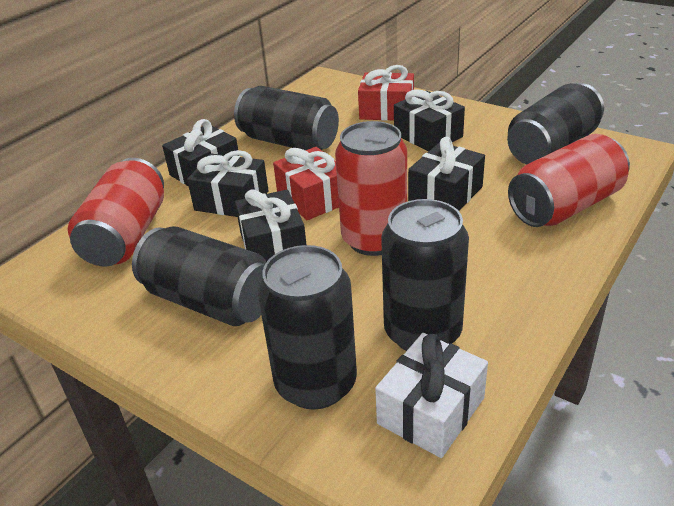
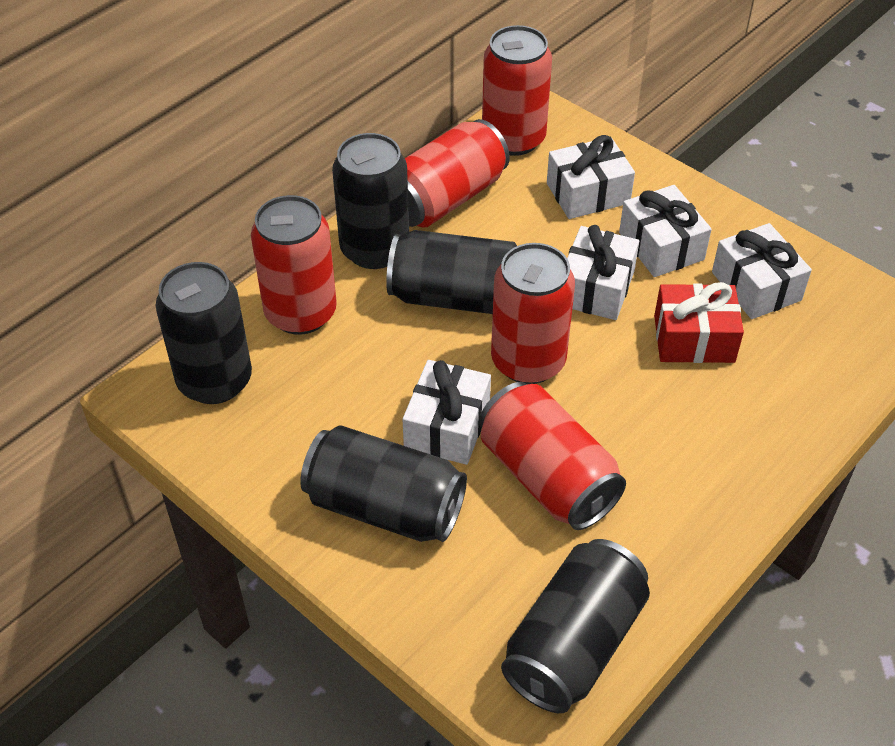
black gift: [162,119,238,187] [187,150,269,217] [235,189,307,262] [394,89,465,152] [408,137,485,211] = 5 -> none = 0
red can: [68,158,164,266] [335,121,407,256] [508,134,630,227] = 3 -> [251,195,337,335] [405,119,510,228] [479,382,626,530] [482,25,552,156] [491,243,575,384] = 5
red gift: [273,147,339,220] [358,65,414,121] = 2 -> [654,282,744,363] = 1
white gift: [375,333,488,458] = 1 -> [402,360,491,465] [547,135,635,219] [567,225,639,320] [619,185,712,277] [712,223,812,319] = 5

